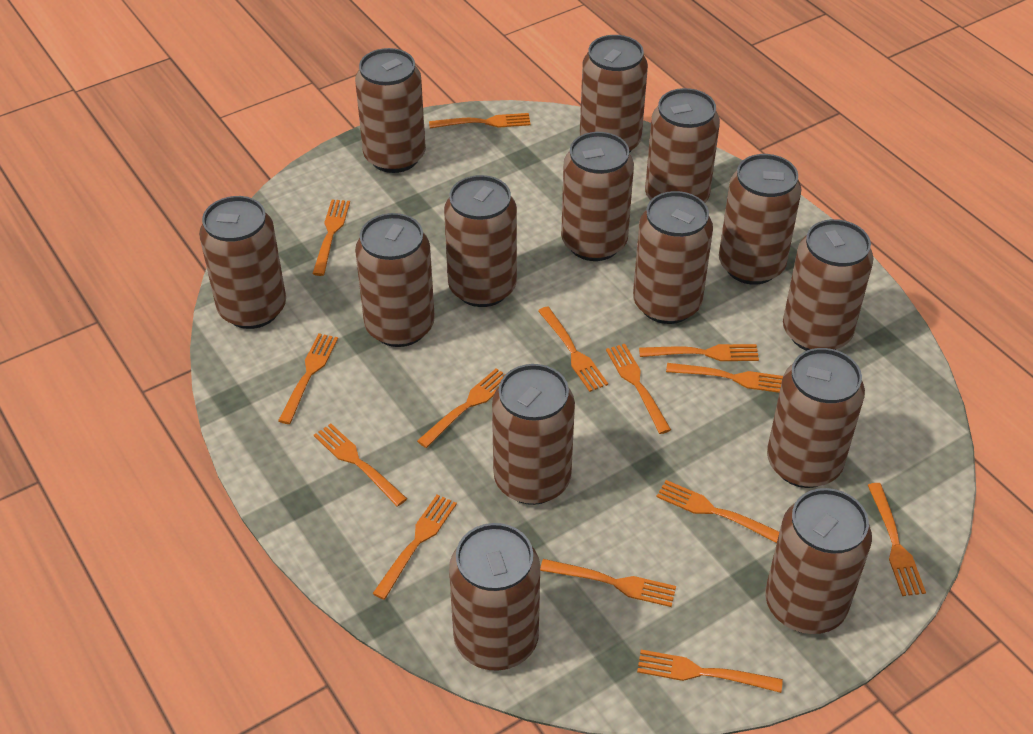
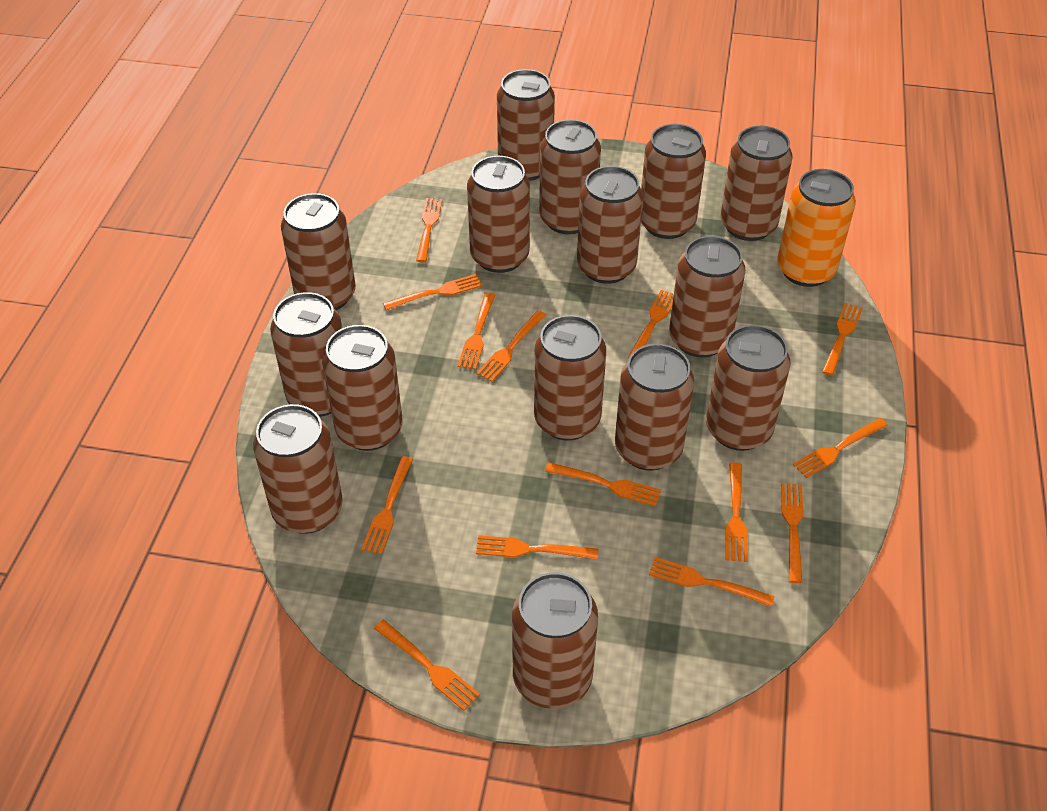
brown can: [199,196,286,329] [355,48,426,173] [355,213,435,347] [444,175,517,307] [449,523,540,671] [492,364,575,505] [561,132,634,261] [580,35,648,153] [633,191,713,324] [645,88,720,203] [719,154,802,285] [765,488,872,634] [767,348,865,488] [783,219,873,351] = 14 -> [253,404,343,534] [270,292,342,417] [281,193,356,310] [322,325,402,451] [467,156,530,273] [497,69,555,181] [512,572,598,709] [534,315,606,440] [539,119,601,234] [577,166,643,284] [615,344,694,471] [641,124,706,239] [669,236,746,357] [706,325,791,451] [720,126,792,241] = 15
orange can: none = 0 -> [777,169,856,287] = 1

